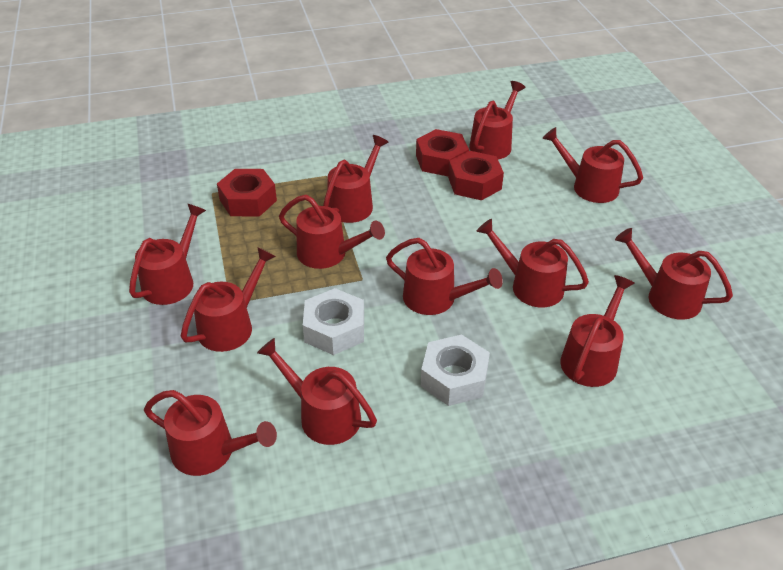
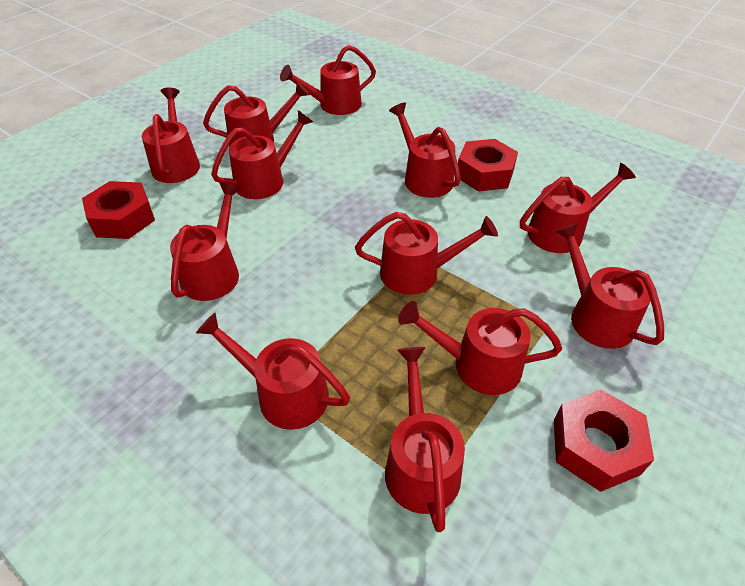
white nut: [303,288,364,355] [421,334,490,406] = 2 -> none = 0

